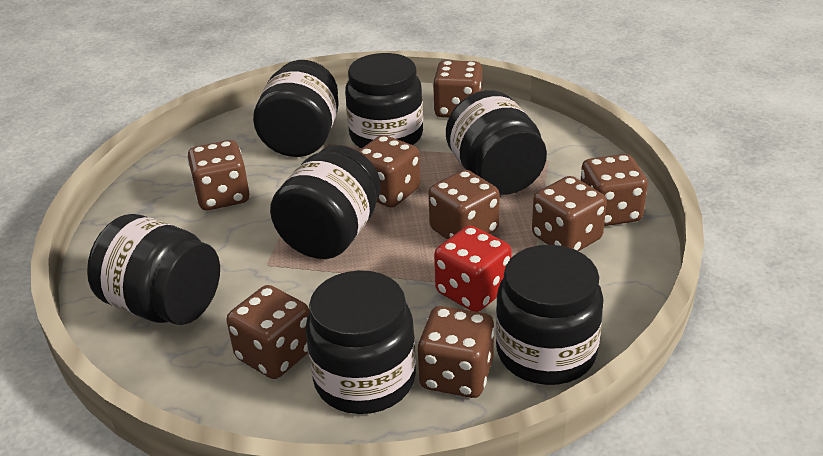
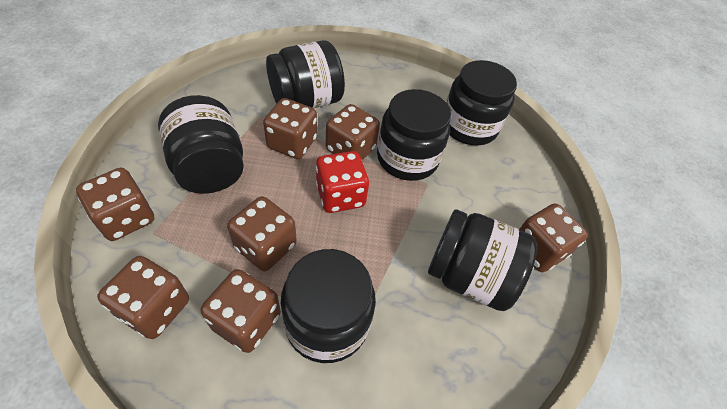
black jar: [87,214,220,325] [253,60,339,157] [270,145,381,259] [306,270,416,414] [345,53,423,148] [446,90,547,194] [495,245,604,385] = 7 -> [158,95,244,194] [266,40,345,108] [281,249,376,363] [377,89,451,181] [428,209,537,311] [446,60,517,145] = 6
brown dice: [187,140,250,210] [227,285,310,379] [359,135,420,208] [417,306,495,398] [428,170,500,240] [433,60,482,118] [532,176,607,251] [581,154,648,226] = 8 -> [76,168,154,241] [97,256,189,339] [201,269,281,353] [227,196,297,271] [263,98,317,159] [326,104,380,160] [519,204,588,272] = 7

